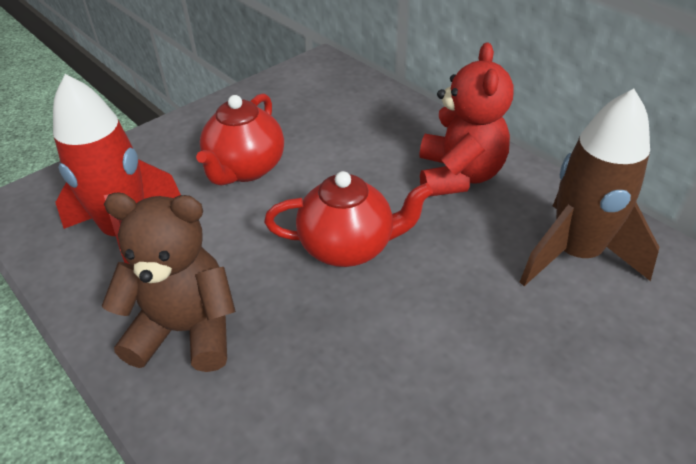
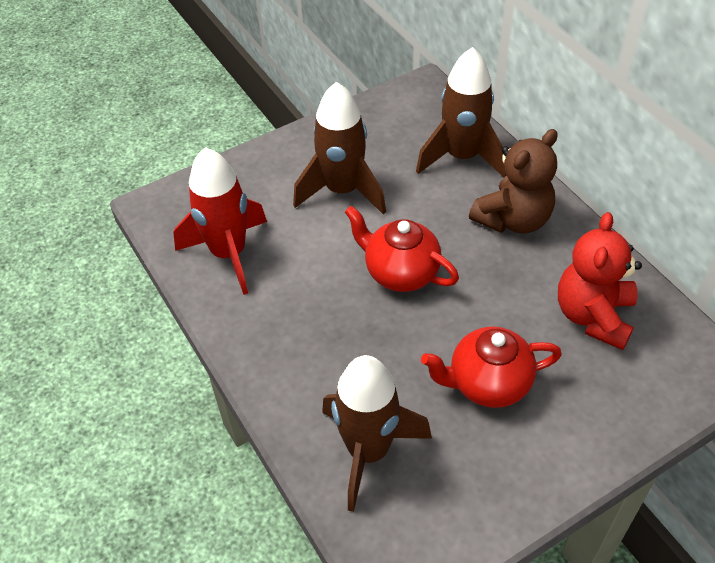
brown rocket: [520,89,660,286] = 1 -> [293,82,386,215] [322,355,432,512] [416,47,507,177] = 3

